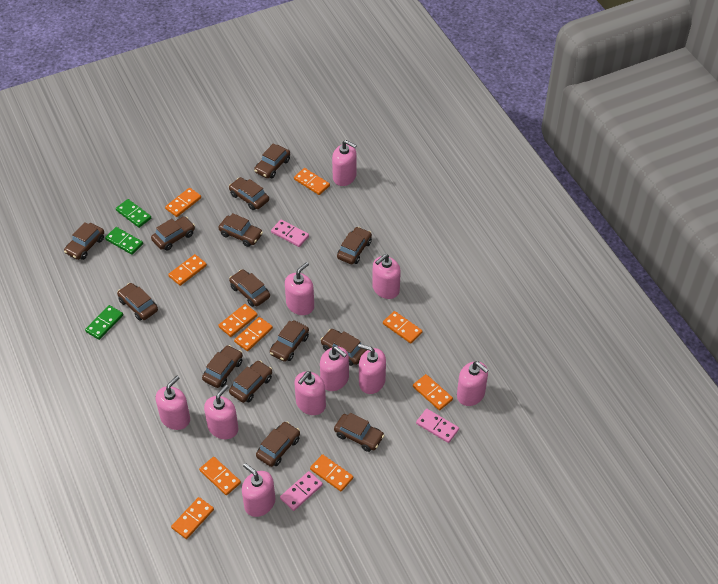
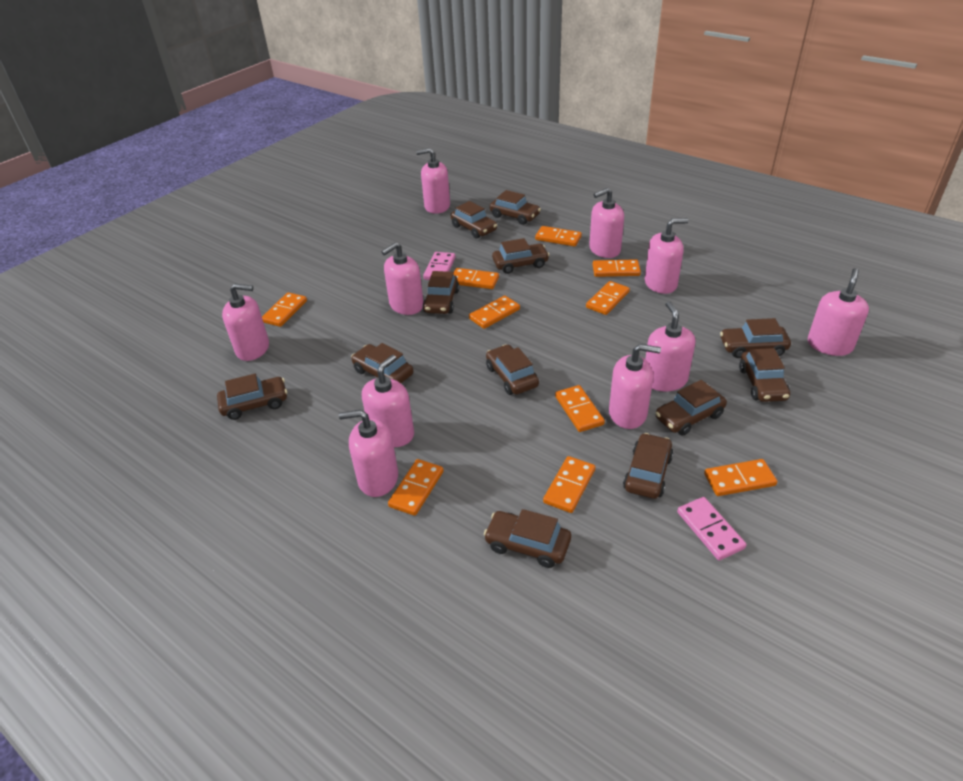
brown car: [64,222,104,260] [117,283,158,321] [151,216,195,251] [202,345,243,388] [218,213,263,247] [229,177,269,210] [229,269,270,307] [229,360,272,403] [254,144,290,179] [256,422,300,467] [270,321,309,362] [321,329,367,366] [334,413,385,452] [337,227,372,264] = 14 -> [217,374,287,420] [351,343,413,383] [423,271,459,314] [451,201,497,239] [483,509,571,568] [486,344,539,395] [490,190,541,225] [492,238,549,274] [623,433,673,499] [655,380,727,436] [720,318,791,358] [739,348,790,402] = 12
green domino: [85,305,123,340] [105,227,143,255] [116,199,151,228] = 3 -> none = 0
pink domino: [271,220,309,247] [280,471,323,511] [416,409,459,443] = 3 -> [423,252,455,280] [677,497,747,561] = 2

